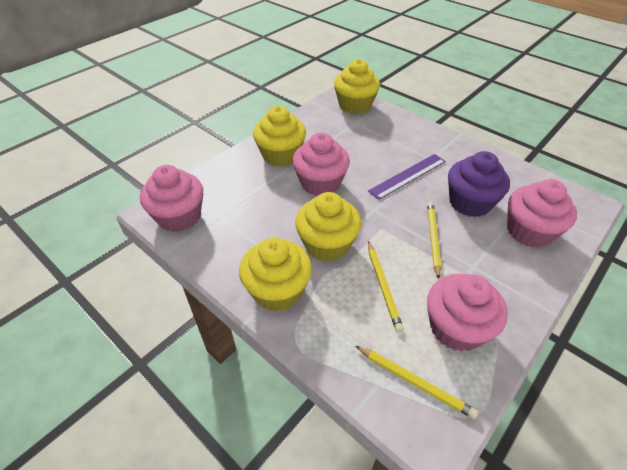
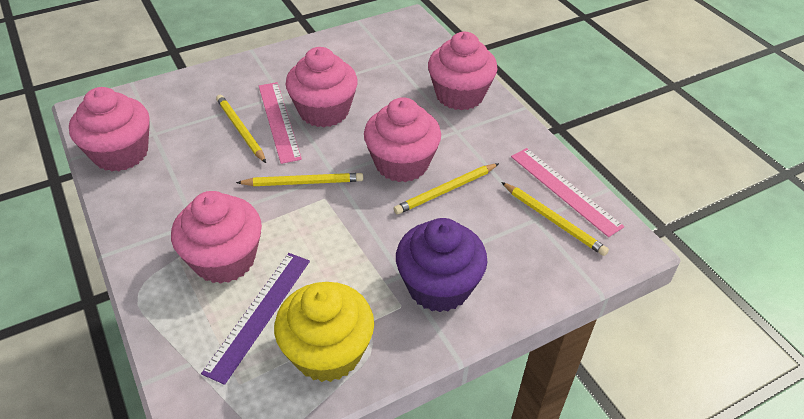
pink cupcake: [140,165,203,232] [293,133,350,196] [427,274,508,352] [507,179,577,248] = 4 -> [69,87,150,172] [171,191,262,284] [286,47,358,127] [364,97,441,182] [428,32,497,110] = 5
pink ruler: none = 0 -> [259,82,302,164] [511,148,624,237] = 2
yellow cupcake: [239,237,312,312] [253,106,306,167] [295,192,361,262] [334,59,380,114] = 4 -> [274,282,374,382] = 1
yellow pencil: [356,346,478,419] [368,241,403,332] [427,202,441,279] = 3 -> [216,95,266,163] [236,173,363,186] [394,163,499,214] [501,182,609,256] = 4

